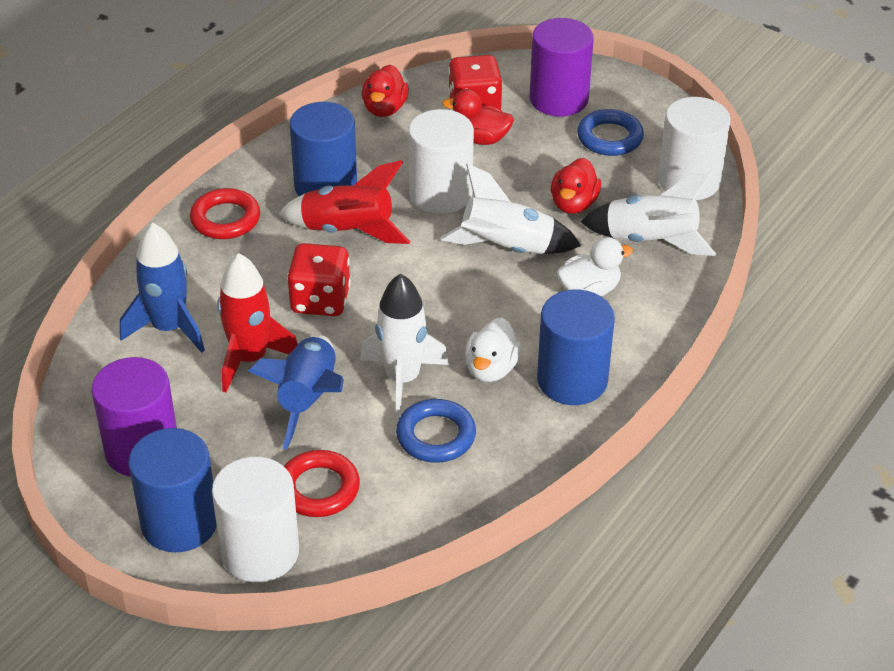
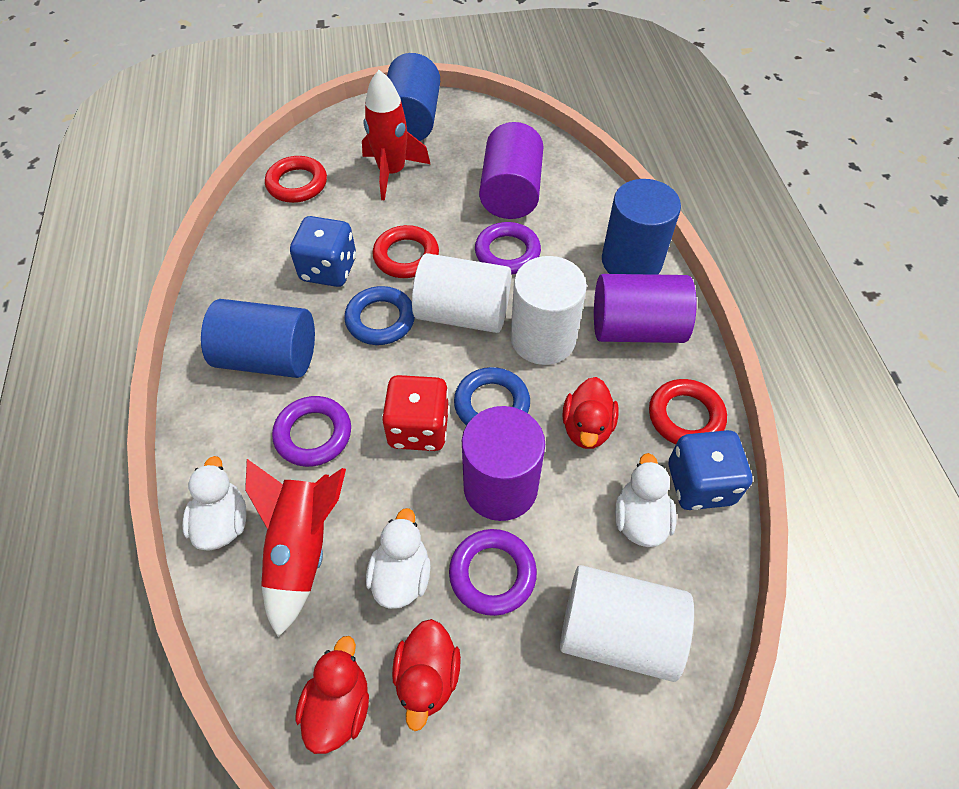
blue dice: none = 0 -> [290,216,356,287] [669,430,753,510] = 2
blue rocket: [120,223,205,353] [248,335,344,450] = 2 -> none = 0
purple cylinder: [92,357,177,477] [530,18,594,116] = 2 -> [462,406,545,521] [479,122,544,219] [594,274,697,343] = 3
purple ring: none = 0 -> [272,396,351,467] [449,529,537,616] [475,222,541,275] = 3
red dice: [287,243,351,316] [448,55,503,111] = 2 -> [382,375,449,451] = 1
red ring: [190,188,260,239] [284,450,360,517] = 2 -> [265,156,327,203] [372,225,439,278] [649,379,727,444] = 3
white duck: [465,318,521,382] [557,237,633,296] = 2 -> [182,456,247,551] [366,508,431,609] [615,453,677,547] = 3
white rocket: [360,273,449,417] [440,163,581,254] [580,172,716,256] = 3 -> none = 0

